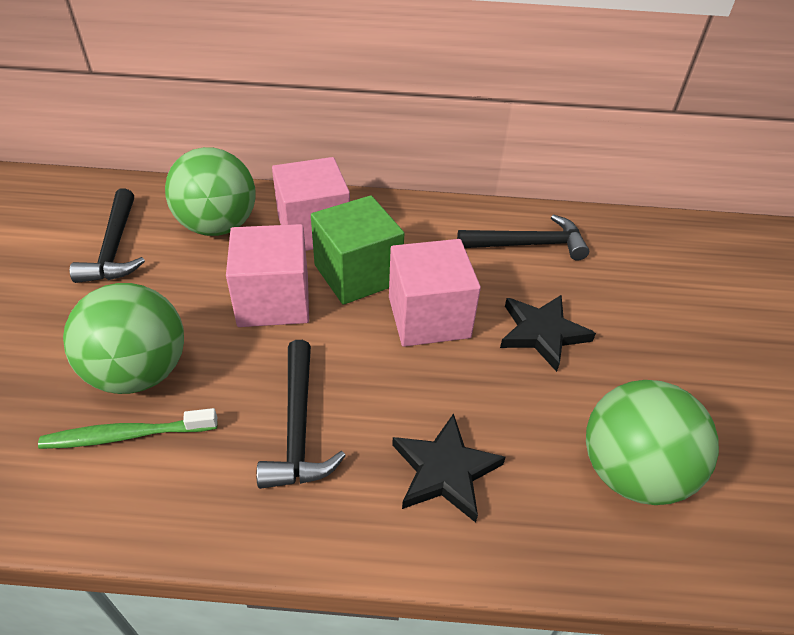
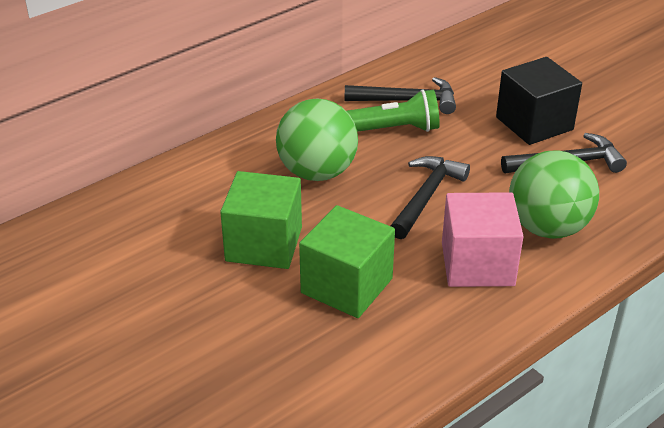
black cube: none = 0 -> [496,57,582,145] = 1
black star: [392,413,506,523] [500,295,596,372] = 2 -> none = 0
green ball: [63,283,184,394] [165,147,256,236] [586,380,719,505] = 3 -> [276,98,358,181] [509,151,599,239] = 2
green cube: [311,195,405,305] = 1 -> [220,171,302,269] [299,205,395,318] = 2
green flashlight: none = 0 -> [347,90,440,132] = 1
green toothbrush: [38,408,217,449] = 1 -> none = 0
pink cube: [226,224,309,327] [272,157,350,251] [389,239,481,347] = 3 -> [442,192,524,287] = 1

